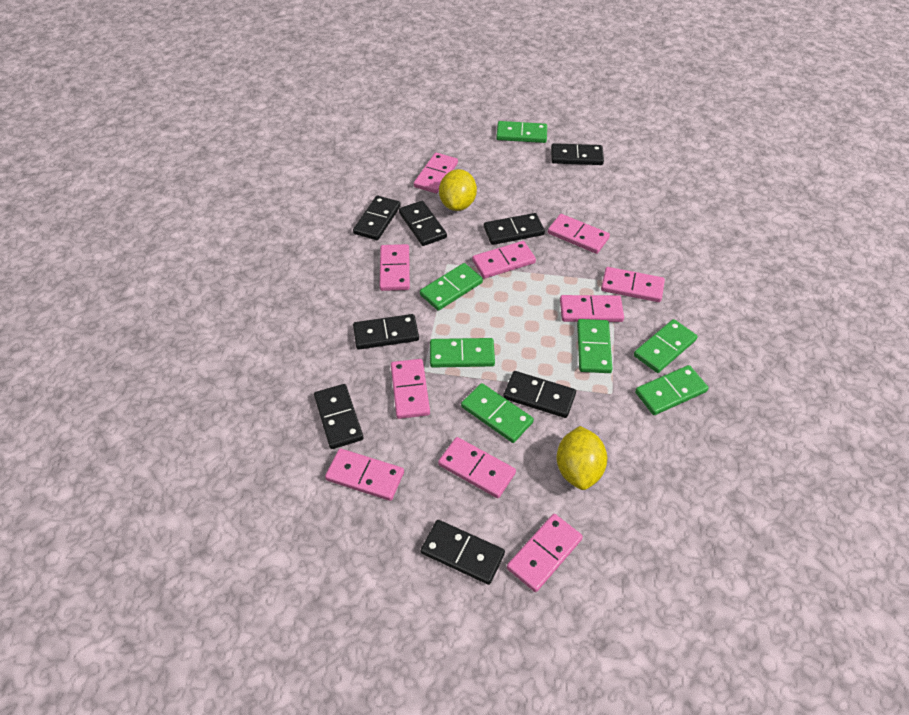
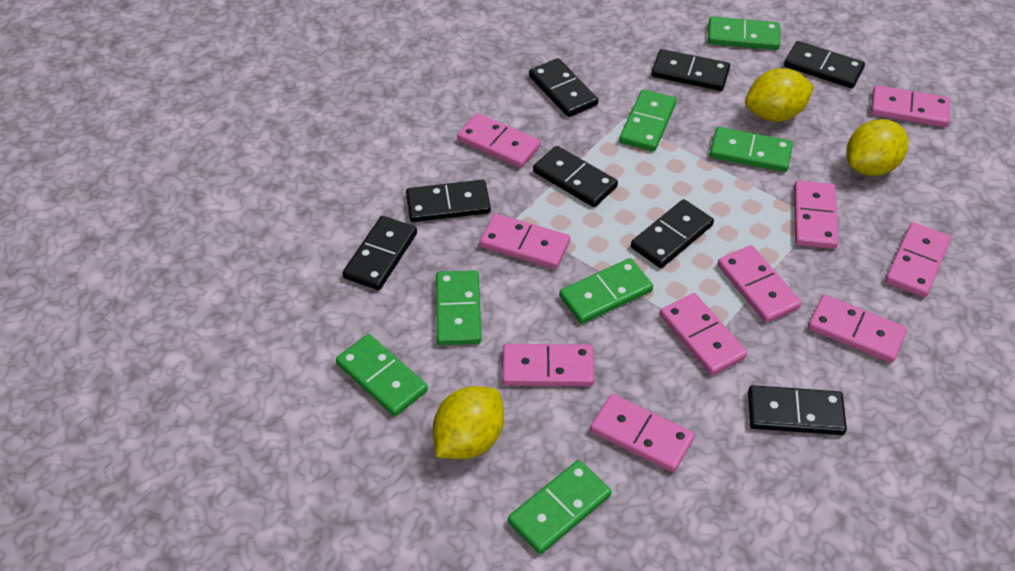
yellow lemon: [439,169,477,211] [556,426,607,490] = 2 -> [433,386,504,459] [745,68,814,122] [846,119,908,176] = 3

